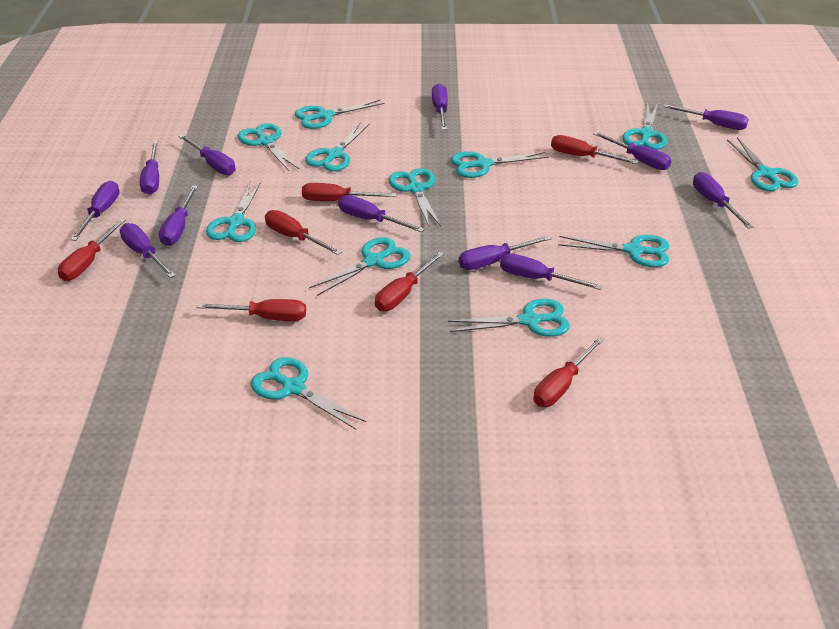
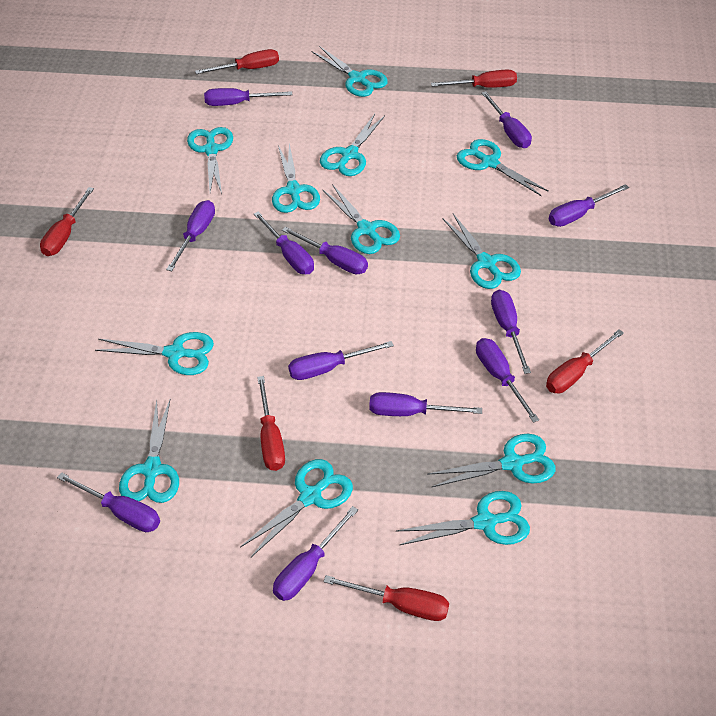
red screwdriver: [58,219,126,281] [196,299,306,321] [265,210,342,255] [302,183,397,201] [375,251,444,311] [533,336,604,407] [551,135,638,164] = 7 -> [40,187,94,256] [195,49,279,74] [257,376,285,471] [323,575,449,621] [431,70,517,88] [546,329,624,393] = 6

